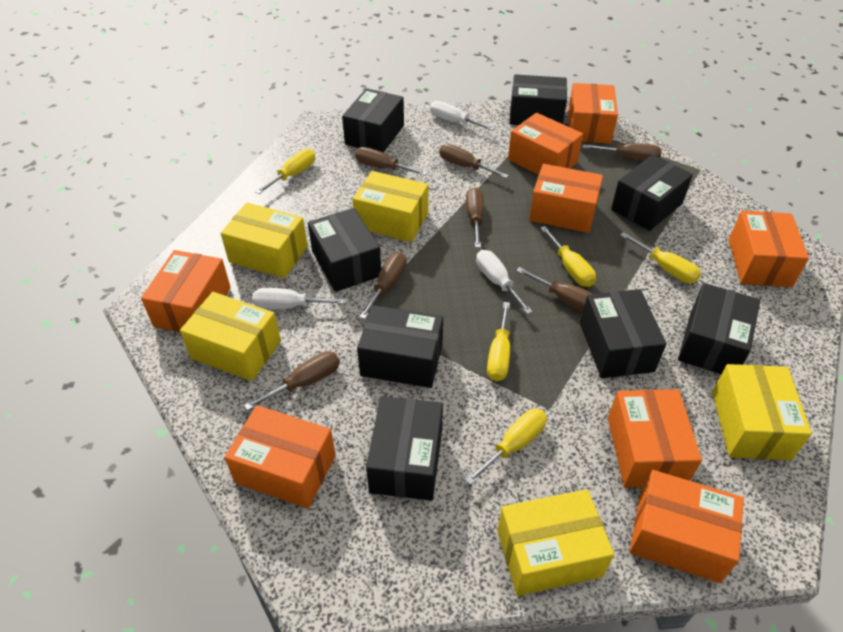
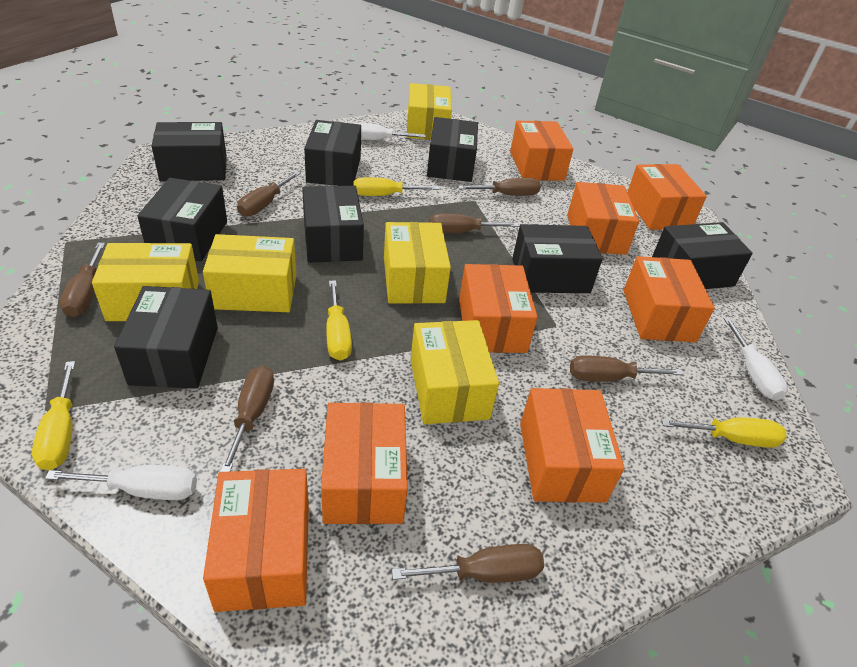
yellow screwdriver: [255,149,315,194] [465,409,547,485] [487,302,510,381] [540,226,596,287] [620,232,701,283] = 5 -> [32,361,75,470] [326,280,352,361] [354,177,439,196] [662,417,787,448] = 4

